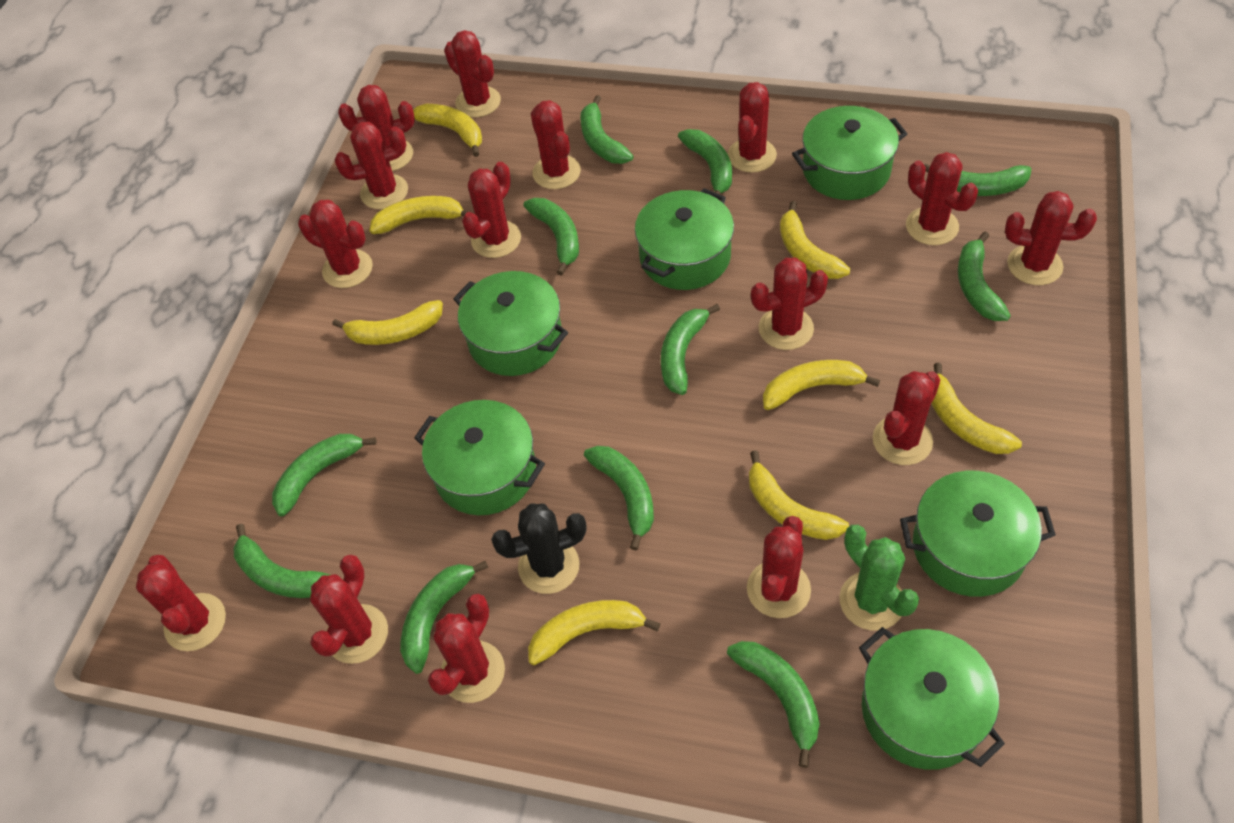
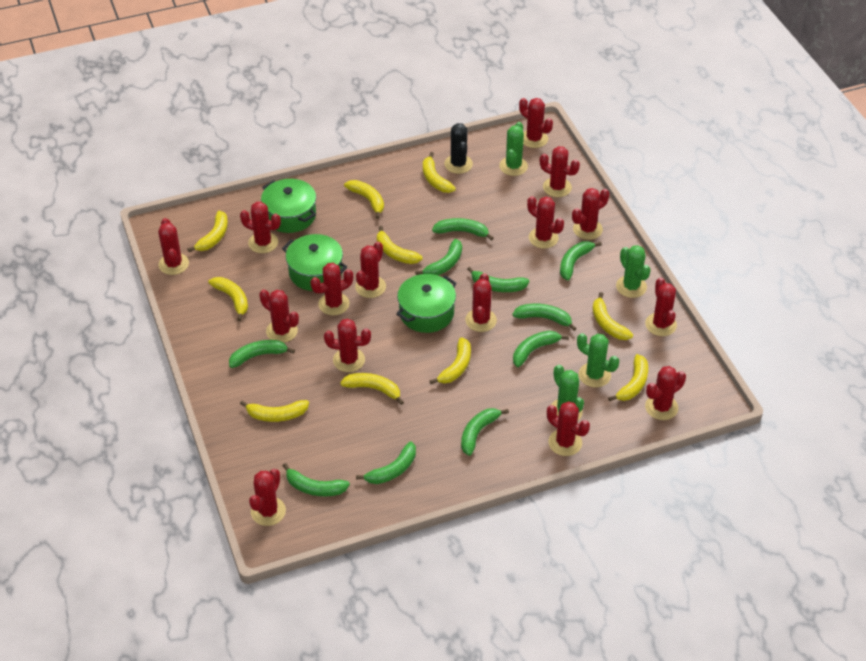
green banana: [233,524,330,598] [272,434,377,517] [400,561,488,674] [523,198,579,276] [580,95,633,164] [584,446,654,550] [661,304,720,395] [678,129,732,194] [727,641,820,768] [924,163,1031,196] [958,232,1011,321] = 11 -> [229,340,295,368] [283,463,350,496] [356,441,416,484] [415,239,462,275] [432,218,494,241] [461,408,509,456] [467,267,529,292] [512,304,577,331] [513,331,569,367] [560,241,602,280] = 10
green cactus: [839,525,919,630] = 1 -> [499,122,528,176] [551,365,584,420] [577,333,619,388] [616,245,651,298] = 4
green pot: [414,400,545,515] [453,271,568,376] [635,188,734,290] [792,106,907,200] [859,627,1005,770] [900,471,1056,597] = 6 -> [261,179,316,233] [282,234,347,291] [396,274,457,333] = 3
yellow banana: [332,300,443,345] [369,196,467,234] [413,104,482,157] [528,600,661,665] [749,450,849,540] [763,360,880,410] [780,201,850,279] [931,363,1022,454] = 8 -> [187,211,228,252] [208,277,248,321] [240,400,309,422] [340,373,404,405] [344,180,384,219] [377,226,423,264] [423,152,456,193] [430,337,471,384] [593,292,633,340] [608,354,648,401] = 10

